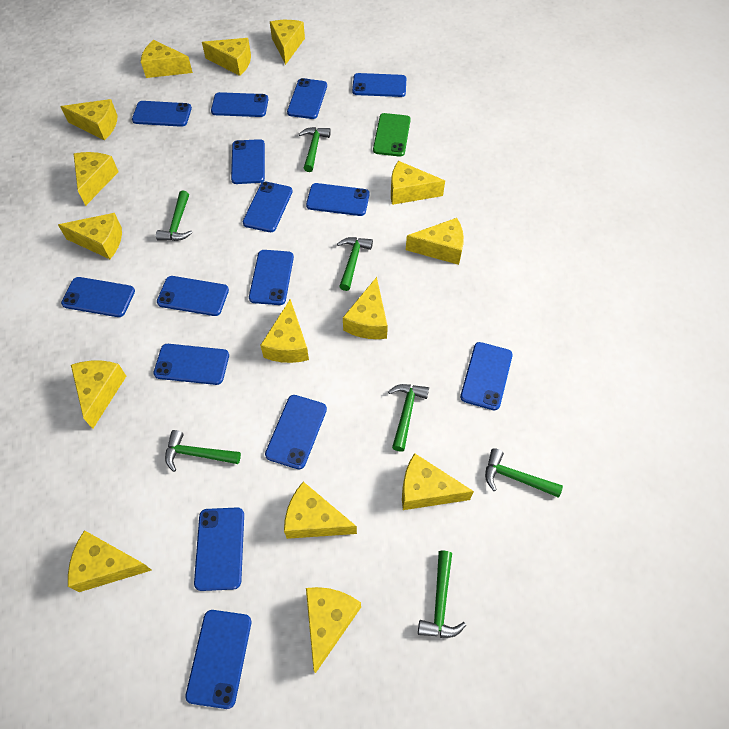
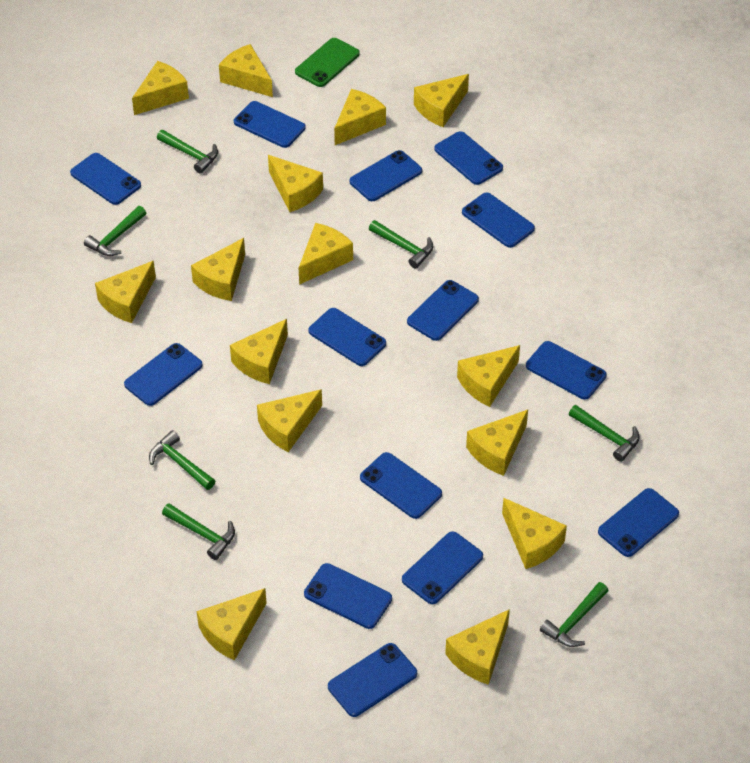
blue phone: [61,277,135,317] [132,101,192,127] [153,344,229,385] [157,276,229,316] [185,610,251,709] [194,507,244,591] [211,92,268,117] [231,139,265,184] [243,182,293,232] [249,250,294,305] [265,395,327,470] [287,78,327,119] [306,183,370,216] [352,73,406,97] [460,342,513,410] = 15 -> [70,153,141,205] [124,343,203,406] [234,101,306,148] [304,563,392,629] [309,308,386,366] [328,643,417,717] [350,150,422,201] [360,452,442,519] [402,531,483,604] [407,280,479,341] [434,131,503,185] [462,192,535,248] [526,341,607,400] [598,488,679,557] = 14

